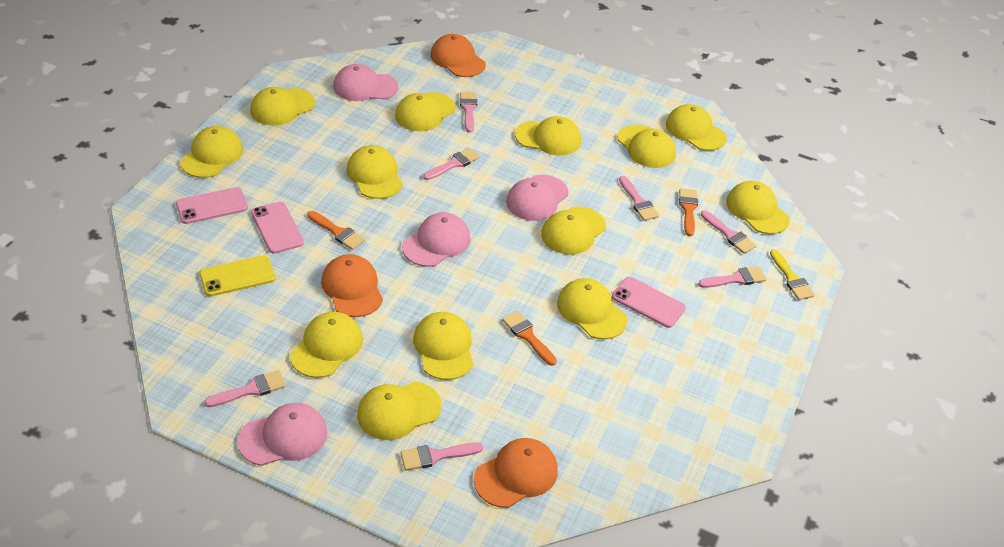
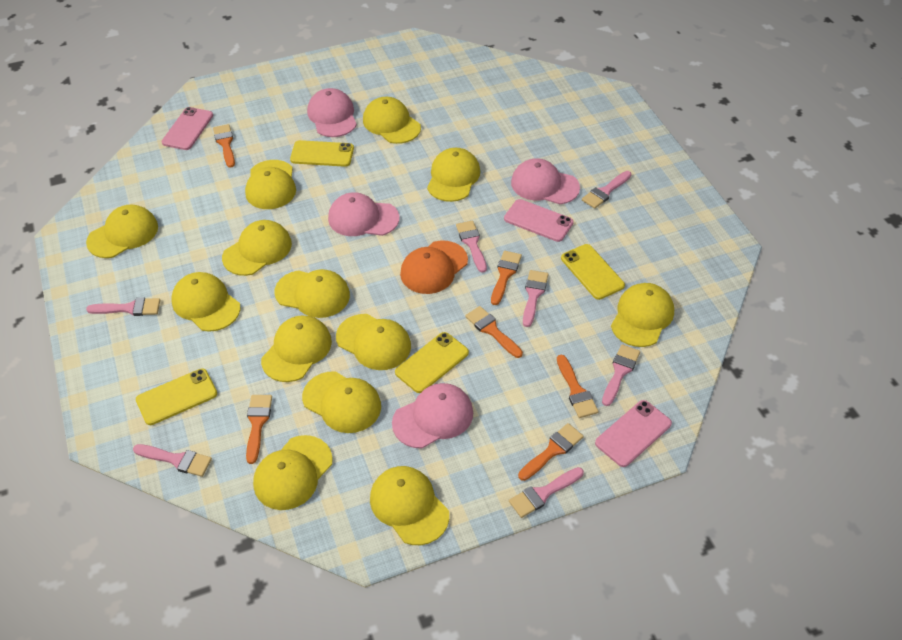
orange brush: [307,211,365,250] [502,311,557,366] [679,188,698,236] = 3 -> [213,124,235,168] [246,395,272,464] [465,306,523,358] [491,251,522,305] [518,423,584,481] [557,355,598,418] = 6
orange cap: [321,254,383,317] [430,34,486,77] [474,438,558,508] = 3 -> [400,241,468,294] = 1
yellow brush: [770,249,815,300] = 1 -> none = 0
yellow phone: [199,255,276,296] = 1 -> [136,368,217,425] [290,140,354,167] [395,332,469,393] [561,244,625,300] = 4

